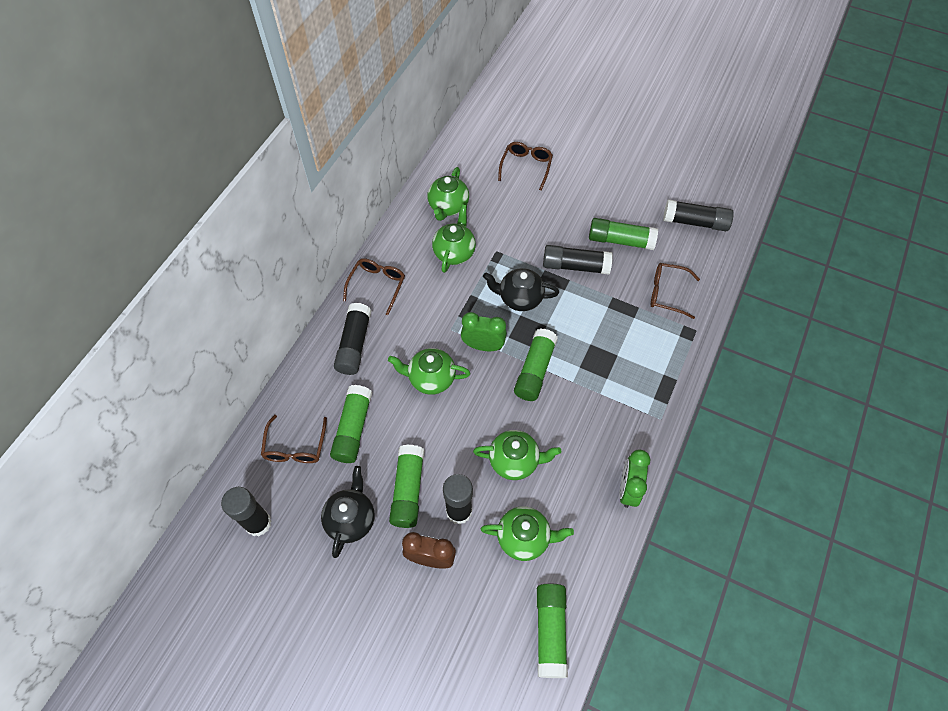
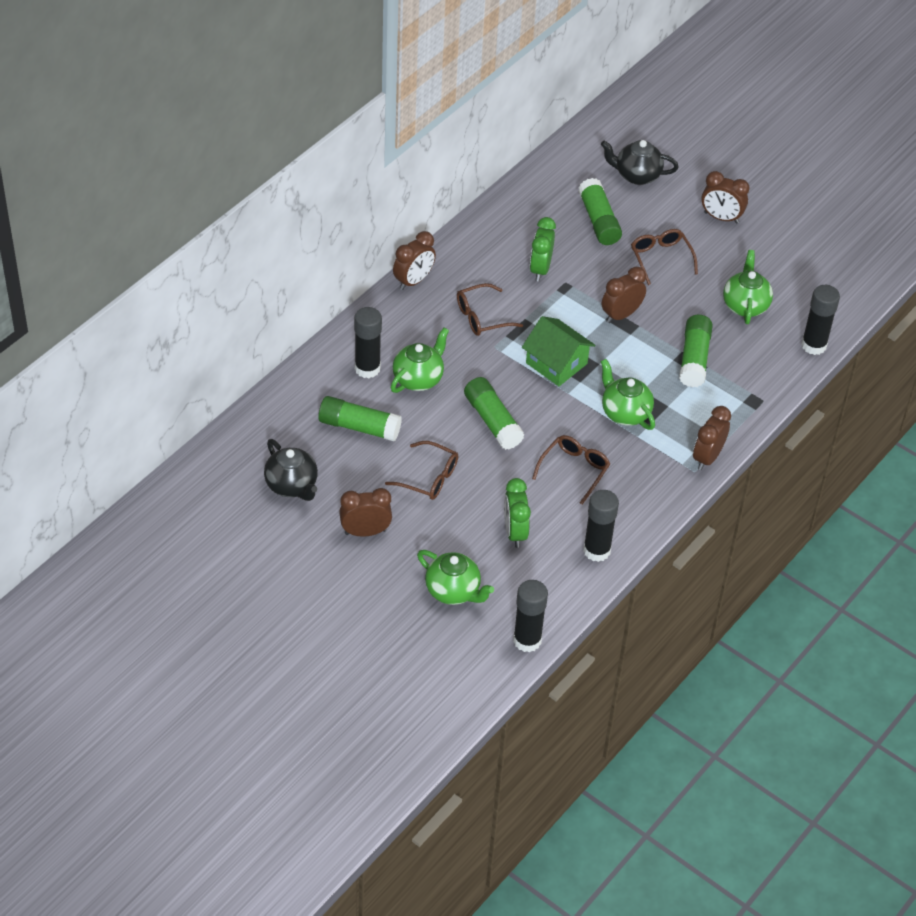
black glue stick: [221,487,272,536] [334,303,371,375] [443,474,473,525] [543,245,613,275] [663,199,734,231] = 5 -> [354,307,382,378] [513,580,548,652] [583,490,619,562] [801,285,840,355] = 4
brown clock: [402,532,456,569] = 1 -> [339,488,392,537] [393,231,436,290] [602,267,646,323] [693,406,731,470] [702,171,749,223] = 5
green glue stick: [330,385,372,463] [389,444,424,528] [514,328,558,401] [537,584,568,678] [589,218,658,250] = 5 -> [318,396,402,441] [464,377,525,450] [578,178,622,245] [679,315,713,387] = 4
green house: none = 0 -> [522,316,595,386] = 1
green teapot: [388,348,470,395] [427,167,469,221] [432,204,476,273] [473,430,561,480] [481,506,574,561] = 5 -> [391,328,449,393] [417,550,494,605] [601,359,655,430] [723,250,773,324] = 4

